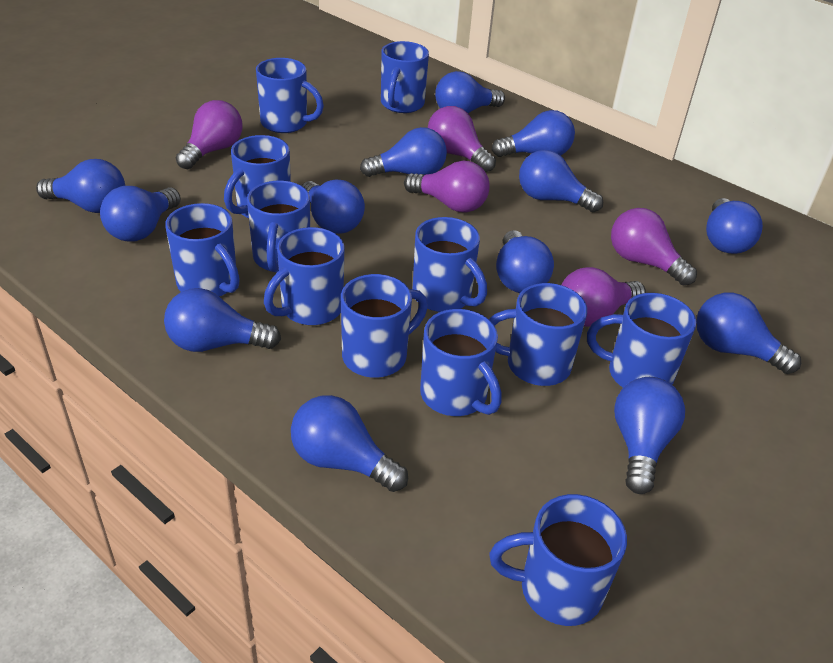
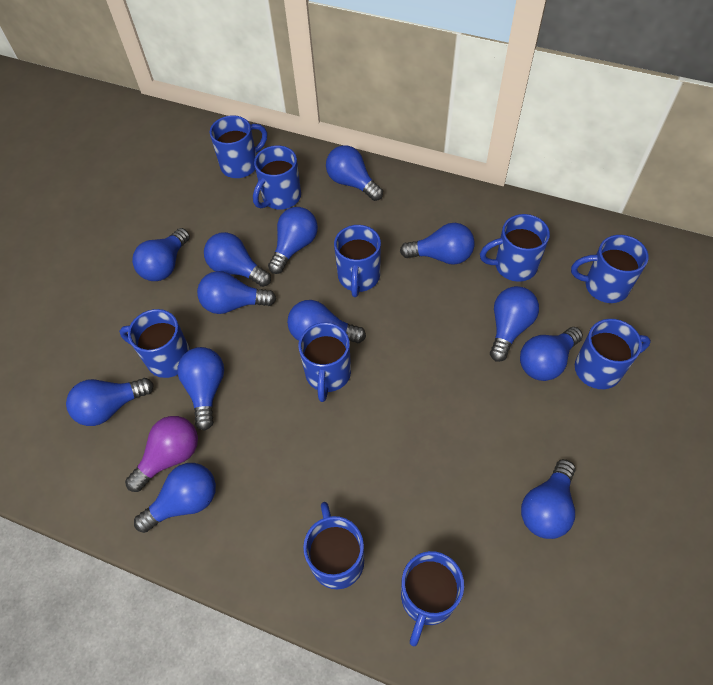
blue mug: [165,203,240,297] [224,135,291,218] [247,181,310,272] [256,58,324,133] [264,227,345,325] [341,274,428,378] [381,41,429,113] [413,217,487,312] [420,309,502,416] [489,283,587,386] [490,494,627,626] [587,293,696,387] = 12 -> [119,309,190,378] [210,115,267,178] [253,145,301,210] [298,322,351,402] [303,502,364,589] [334,225,381,297] [401,551,464,647] [480,214,550,282] [571,235,649,303] [575,319,651,389] = 10
purple light bulb: [176,100,242,169] [404,161,490,213] [428,106,496,172] [561,267,646,327] [611,208,697,285] = 5 -> [125,416,198,492] = 1

